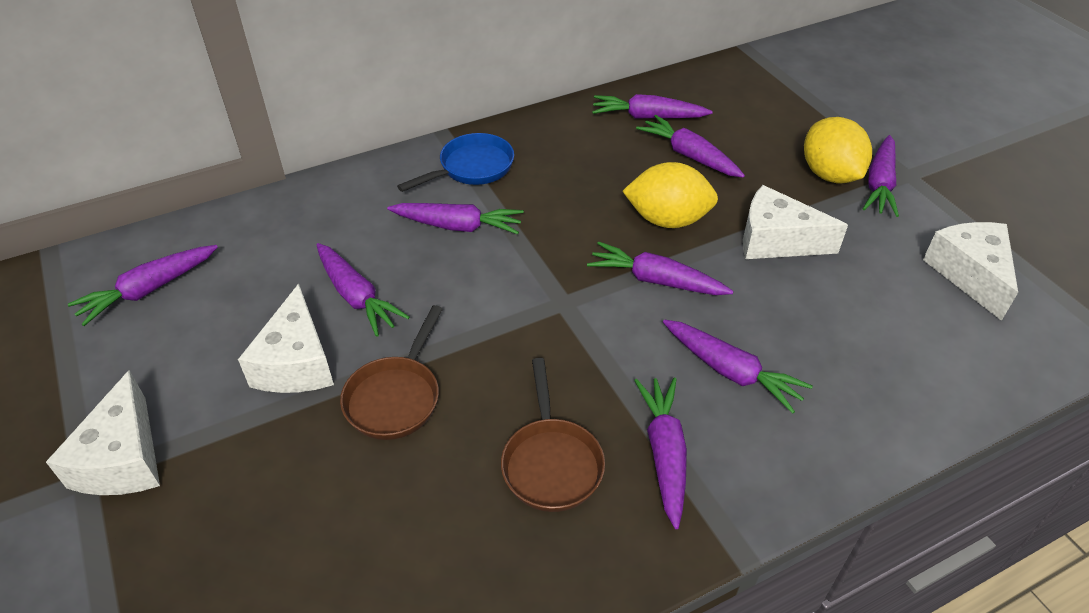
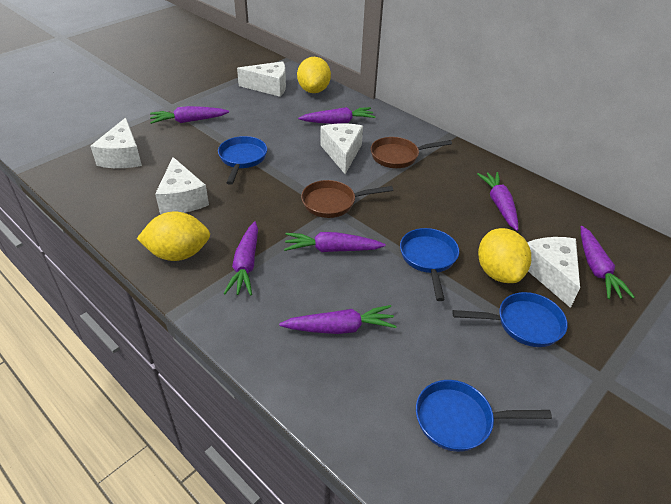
blue pan: [397,133,514,192] = 1 -> [218,136,267,185] [400,228,459,301] [416,380,552,452] [453,292,568,347] = 4
purple carrot: [68,245,218,326] [317,243,409,337] [387,203,524,234] [587,242,733,295] [592,94,713,118] [634,378,687,529] [636,115,745,178] [663,320,813,414] [863,135,899,217] = 9 -> [150,106,229,124] [224,221,258,296] [279,305,397,334] [284,232,386,252] [298,107,376,124] [477,172,518,231] [581,226,635,299] = 7
white cheese: [46,370,160,495] [238,284,334,393] [743,185,848,259] [923,222,1018,321] = 4 -> [90,118,142,168] [155,157,209,214] [237,61,286,97] [320,123,363,174] [527,237,580,308] = 5
yellow lemon: [622,162,718,228] [804,117,872,183] = 2 -> [137,212,210,261] [297,57,331,93] [478,228,531,283] = 3

